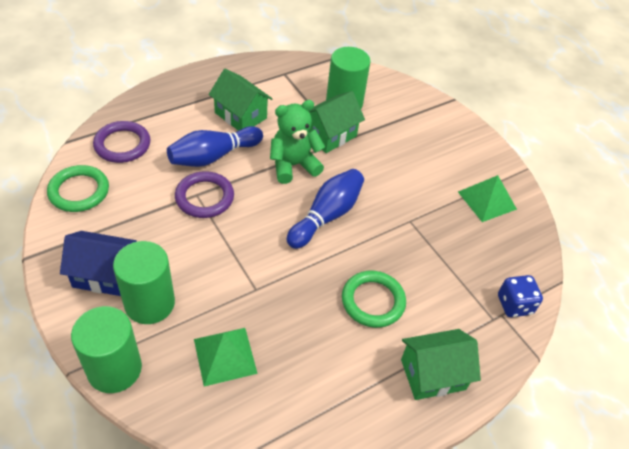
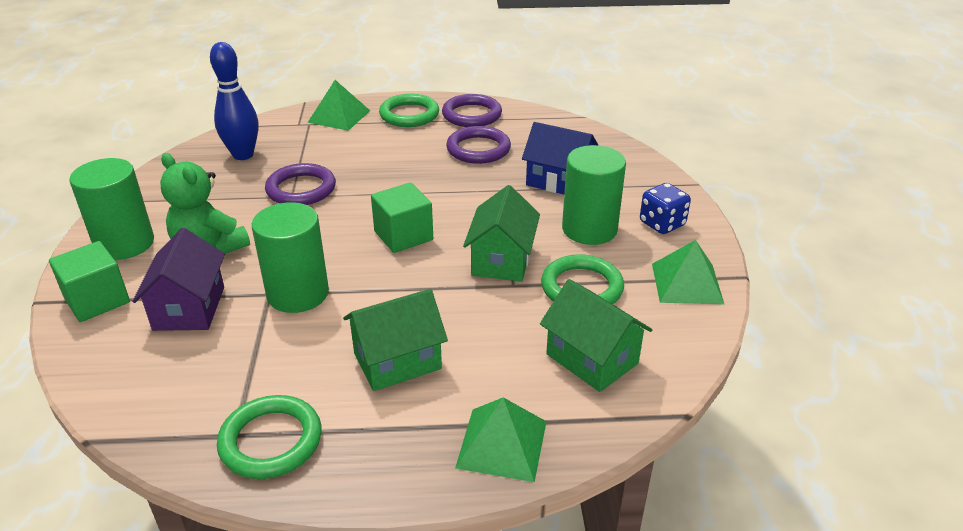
blue bowling pin: [167,126,263,167] [287,169,364,249] = 2 -> [210,42,258,160] = 1
green cube: none = 0 -> [49,241,130,322] [371,183,433,253] = 2
green pyramid: [194,328,258,387] [458,175,517,222] = 2 -> [308,80,370,131] [455,397,547,482] [652,240,725,305] = 3
green ring: [47,165,109,212] [342,271,406,328] = 2 -> [217,395,322,479] [379,94,439,127] [541,254,624,304] = 3
purple house: none = 0 -> [132,228,225,331] = 1
purple ring: [93,121,150,163] [175,171,234,218] = 2 -> [265,163,336,205] [442,94,502,127] [446,126,511,164] = 3

